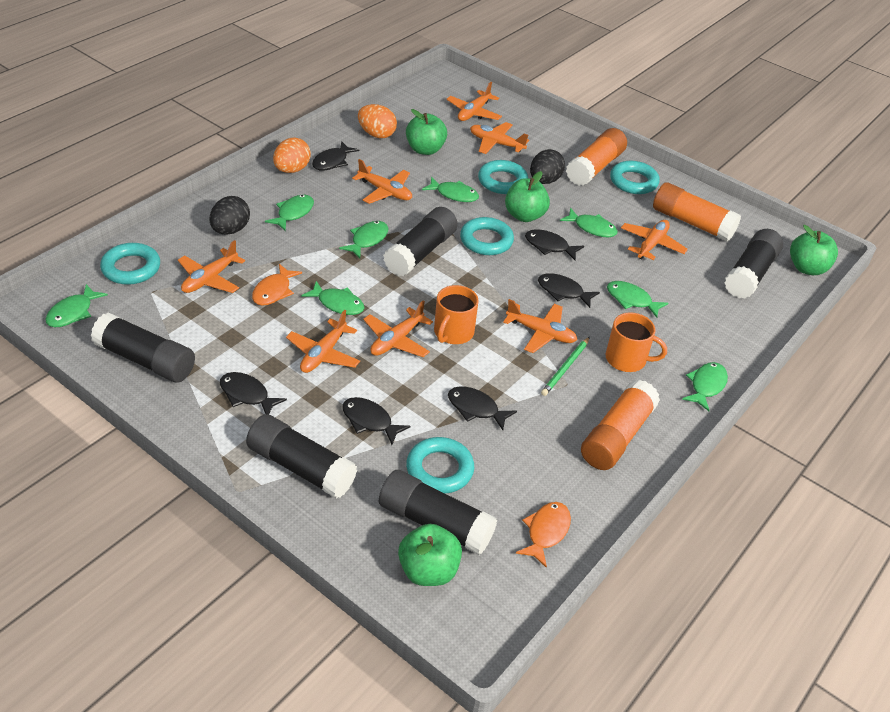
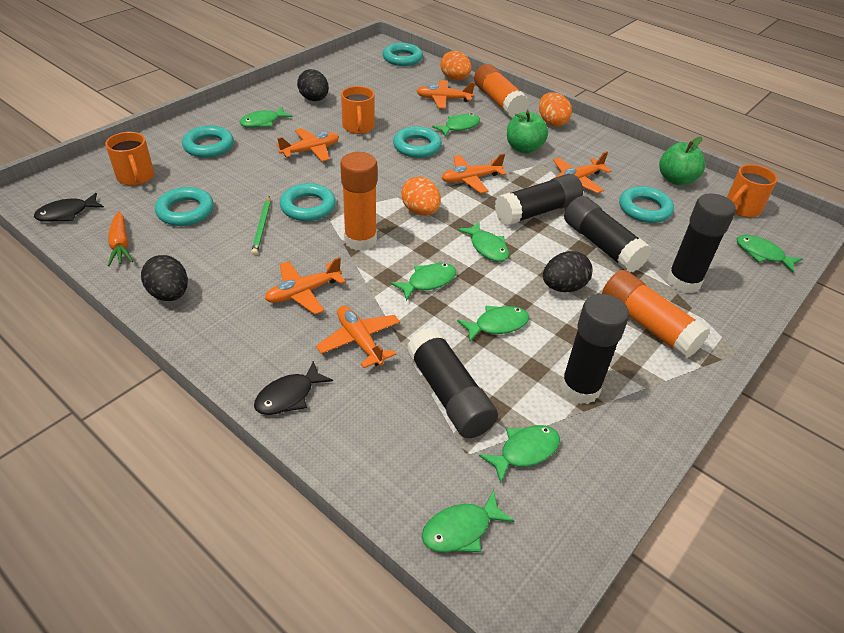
black egg: [209,196,250,235] [530,149,565,184] = 2 -> [141,255,188,301] [297,69,329,101] [543,251,593,292] = 3
black fish: [220,372,287,415] [312,141,359,170] [342,397,411,445] [448,386,517,430] [525,229,584,260] [538,273,600,308] = 6 -> [34,193,104,222] [254,361,333,415] = 2
green apple: [398,524,462,586] [406,109,447,155] [505,171,550,222] [790,225,838,275] = 4 -> [507,111,548,153] [659,137,705,185] = 2
orange carrot: none = 0 -> [108,211,133,266] = 1
orange egg: [273,137,311,173] [358,104,397,138] = 2 -> [402,177,441,216] [441,51,472,81] [539,92,572,127] = 3
orange fish: [252,264,302,306] [516,502,571,568] = 2 -> none = 0
orange mug: [434,285,479,344] [605,312,667,372] = 2 -> [105,132,154,186] [341,86,375,134] [727,164,778,218] = 3
orange plane: [178,240,245,293] [286,310,360,373] [352,159,412,204] [363,300,433,357] [446,82,502,121] [470,122,529,154] [503,299,577,353] [621,220,688,260] = 8 -> [265,257,346,314] [276,128,339,162] [316,306,400,368] [417,80,475,109] [442,153,506,193] [553,151,611,193] = 6
turquoise ring: [100,243,160,285] [406,437,474,494] [460,217,514,255] [478,160,528,194] [610,161,660,194] = 5 -> [155,187,214,226] [182,125,234,158] [280,183,336,221] [383,43,423,66] [393,126,442,158] [619,186,674,223] = 6

